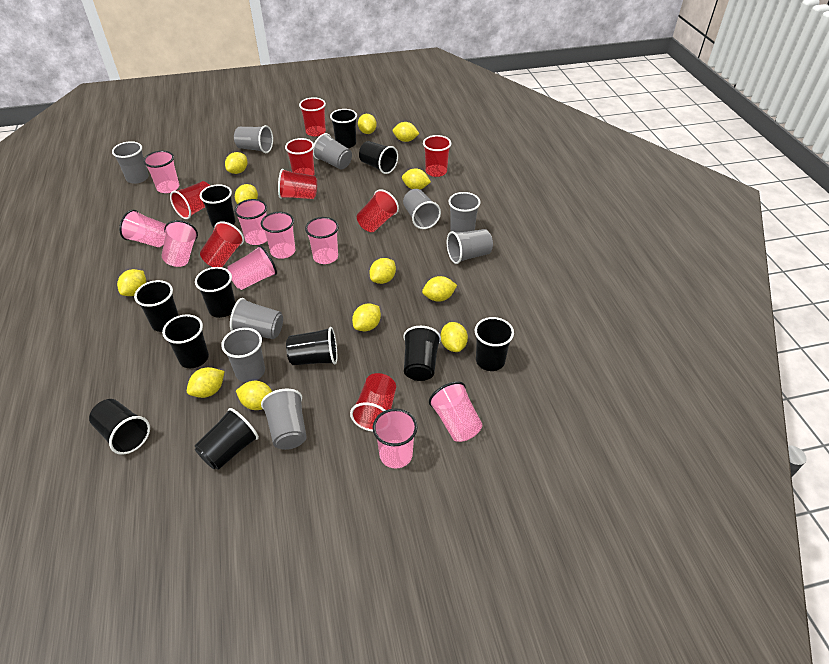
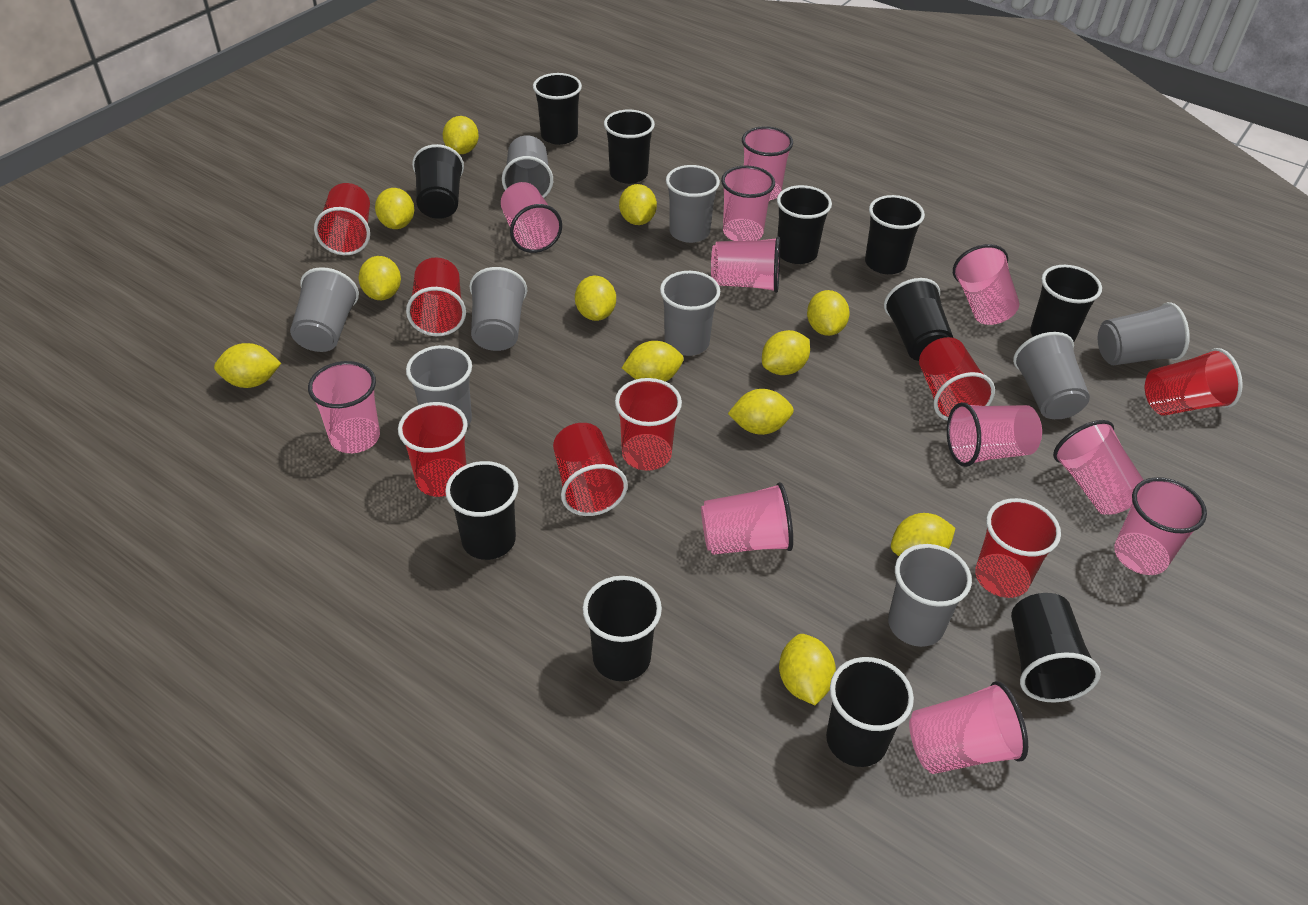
pink cup: [119,210,166,247] [143,151,179,193] [162,220,198,267] [227,245,277,290] [234,199,267,245] [261,212,295,259] [305,217,339,264] [373,408,418,468] [429,381,482,442] = 9 -> [308,361,380,453] [501,182,562,253] [701,482,793,555] [711,237,780,293] [721,166,775,241] [742,126,793,201] [909,681,1028,774] [947,402,1042,467] [953,244,1019,325] [1053,420,1143,515] [1114,477,1207,575] = 11

